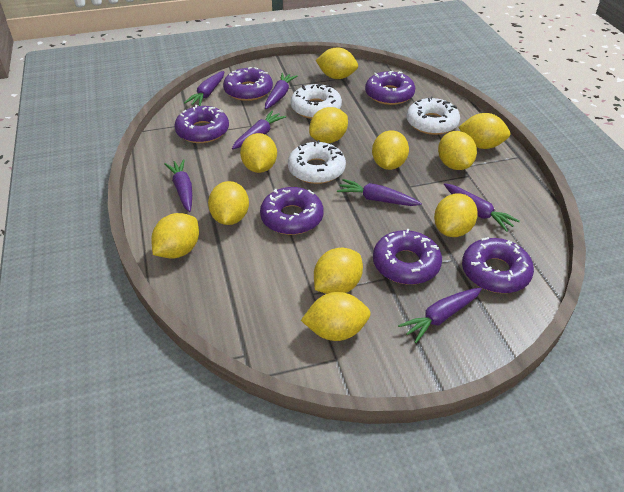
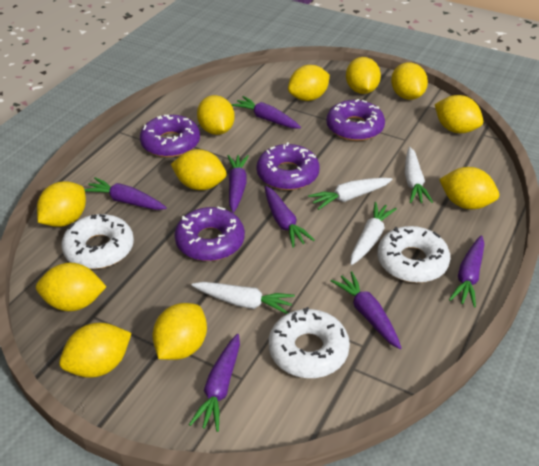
purple donut: [174,105,229,143] [223,67,273,101] [260,187,323,235] [365,71,415,105] [373,229,442,285] [462,237,534,293] = 6 -> [140,115,200,157] [174,207,245,261] [256,142,320,190] [326,99,385,141] = 4
white carrot: none = 0 -> [191,282,295,314] [308,178,393,210] [350,202,397,265] [405,147,433,203] = 4

